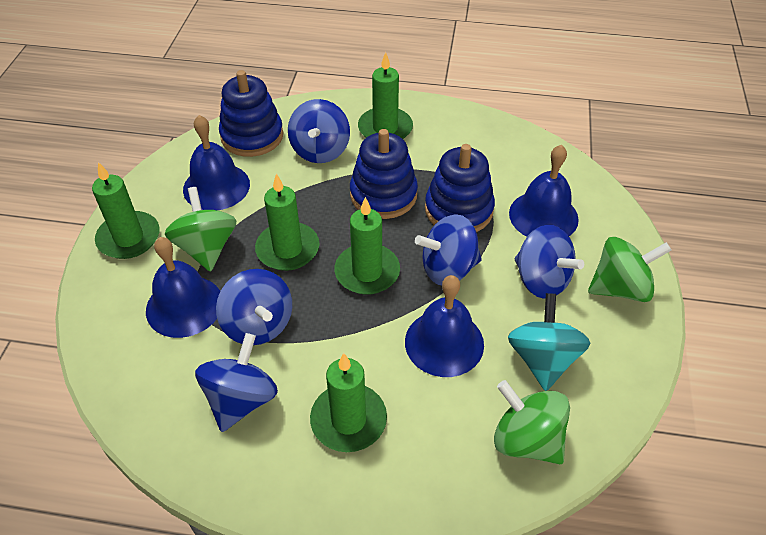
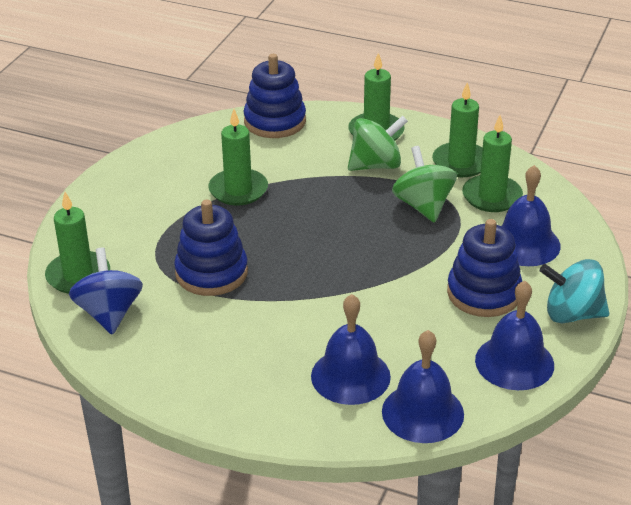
blue spinning top: [195,333,278,432] [216,269,292,345] [288,99,350,163] [415,214,482,285] [515,225,584,299] = 5 -> [69,247,143,335] = 1
green spinning top: [165,187,237,272] [494,380,570,464] [588,237,671,302] = 3 -> [348,115,408,171] [392,146,457,223] = 2

